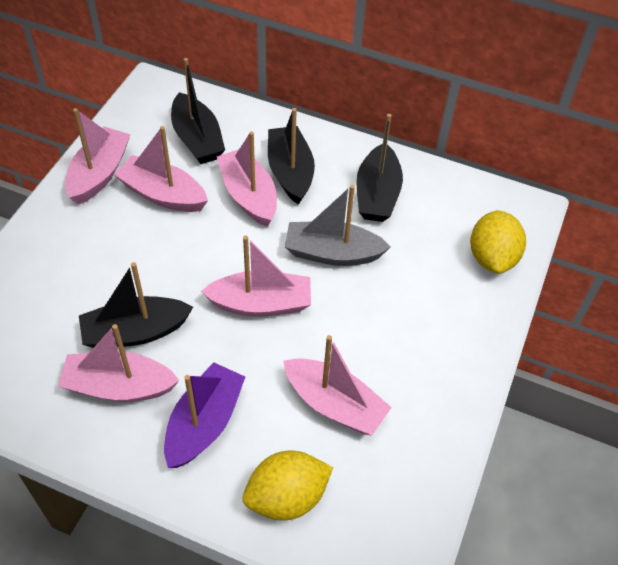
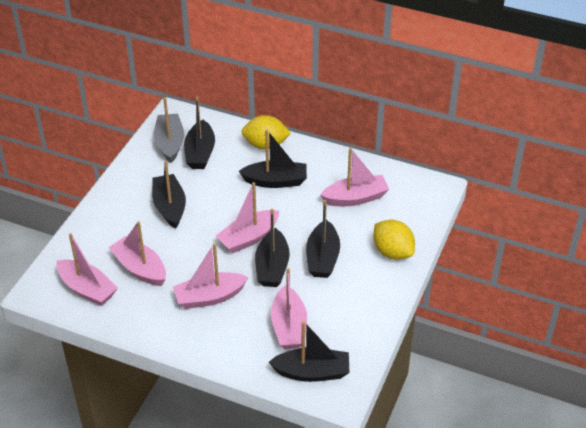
black boat: [79,262,193,348] [171,58,225,164] [268,108,315,205] [356,114,403,222] = 4 -> [152,161,186,229] [184,96,215,169] [239,130,307,188] [255,209,290,287] [269,321,349,382] [306,200,340,278] = 6
purple boat: [164,362,245,468] = 1 -> none = 0

